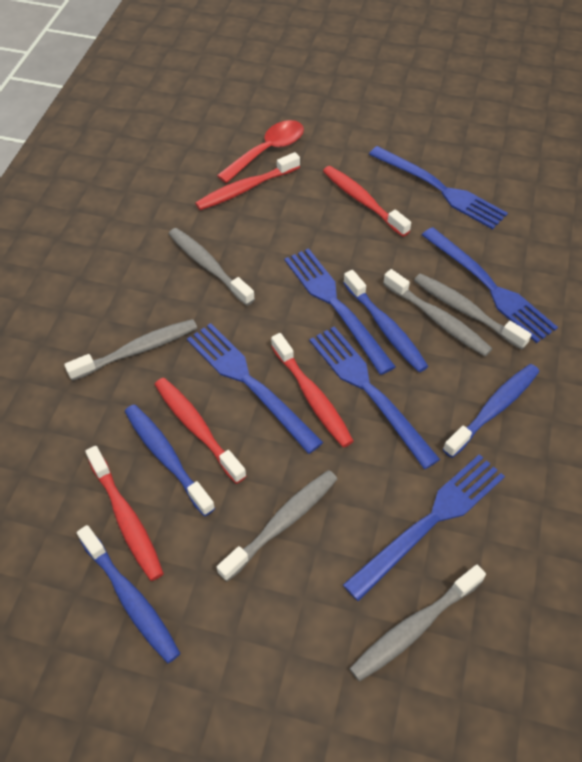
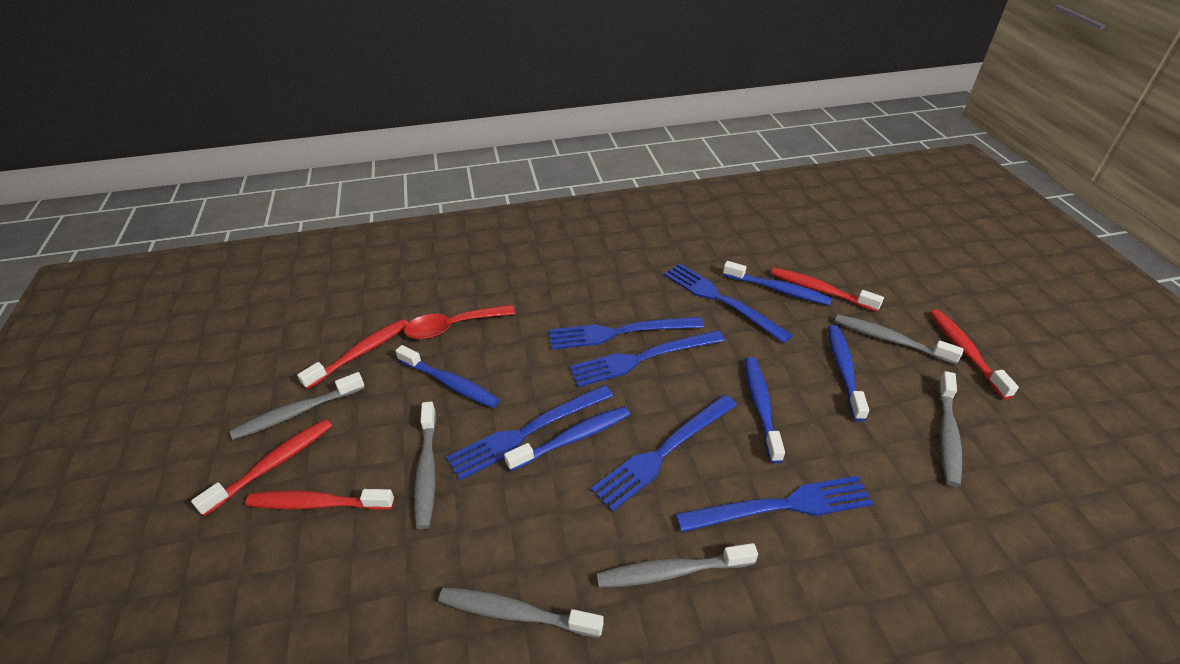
blue toothbrush: [77,525,180,663] [125,404,215,516] [343,270,428,372] [443,364,539,458] = 4 -> [395,345,500,408] [504,406,630,471] [723,261,832,306] [745,357,785,463] [828,325,869,421] = 5

